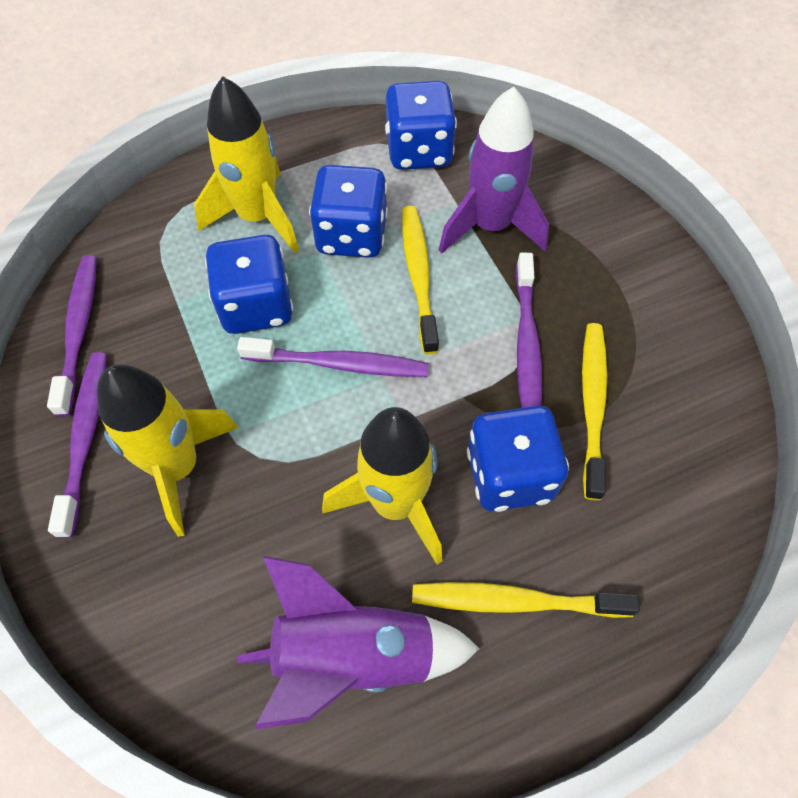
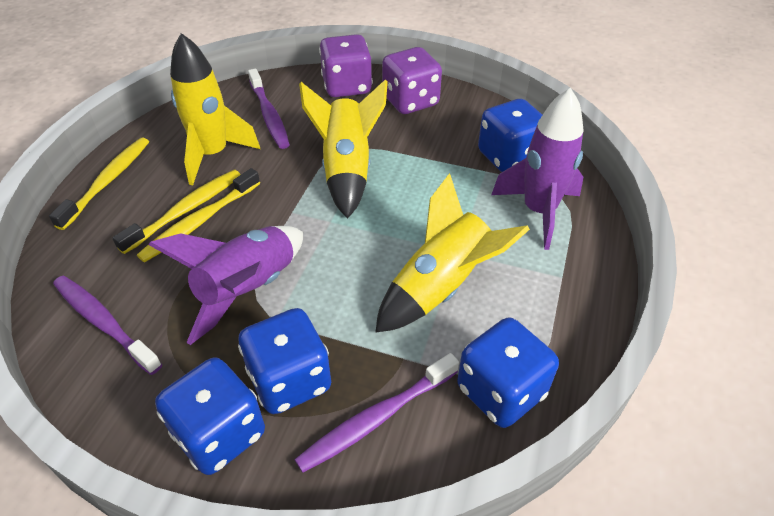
purple dice: none = 0 -> [319,34,373,97] [382,47,442,114] = 2
purple toothbrush: [47,255,97,417] [48,352,107,538] [237,337,429,377] [515,252,542,408] = 4 -> [53,276,162,375] [248,69,290,149] [294,353,459,473] = 3

